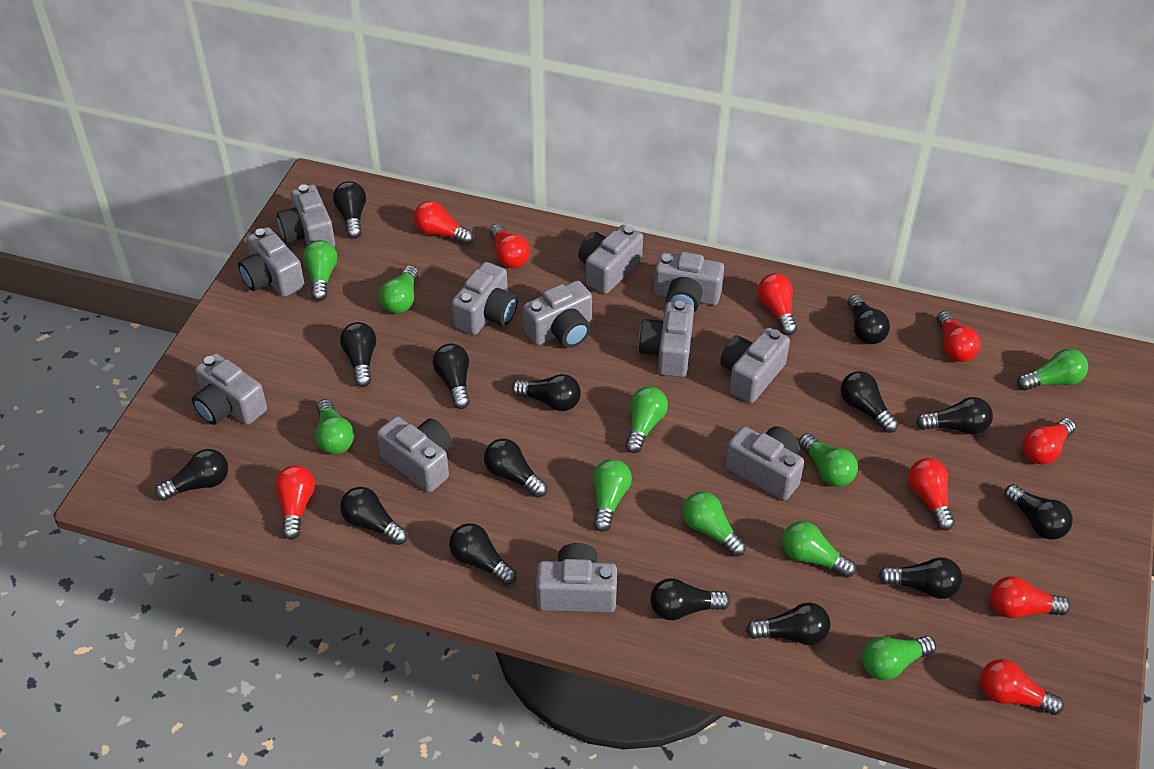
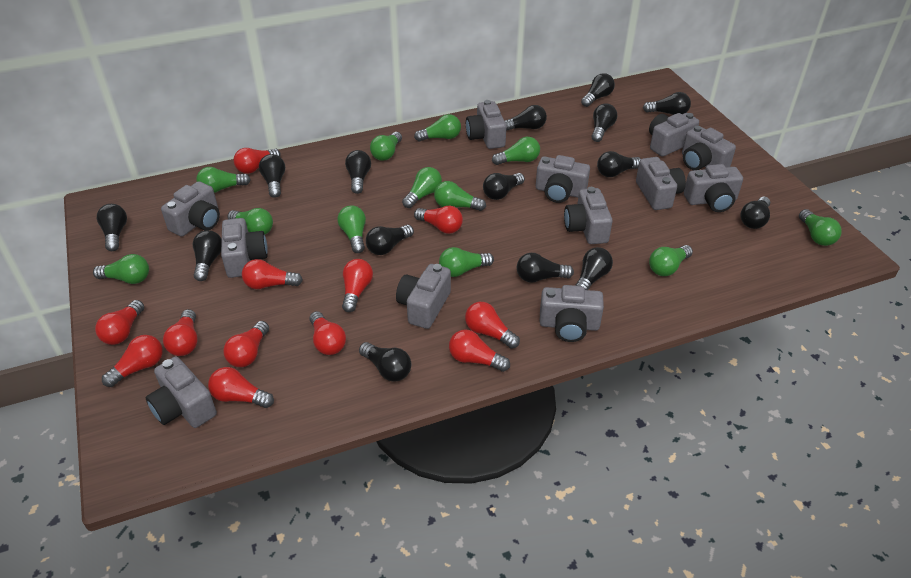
green light bulb: [303,240,337,301] [315,399,354,454] [379,265,418,314] [593,459,632,532] [625,386,668,453] [682,491,746,557] [782,521,856,578] [799,433,858,487] [862,636,936,680] [1017,349,1088,390] = 10 -> [93,254,149,284] [196,167,251,193] [227,208,273,235] [337,205,366,253] [370,132,402,161] [402,167,442,208] [414,114,461,141] [434,181,486,211] [439,247,494,277] [492,137,540,165] [649,245,693,276] [799,209,842,246] = 12
red light bulb: [275,465,315,539] [413,201,474,245] [490,224,530,268] [758,273,797,335] [908,458,955,531] [937,311,981,362] [980,659,1064,715] [990,576,1071,619] [1022,418,1076,465] = 9 -> [95,300,144,345] [102,335,163,387] [163,309,198,356] [208,367,274,408] [223,321,269,367] [233,148,281,174] [242,259,303,289] [310,311,346,355] [342,259,373,312] [414,206,463,234] [449,329,510,372] [465,302,520,349] = 12

